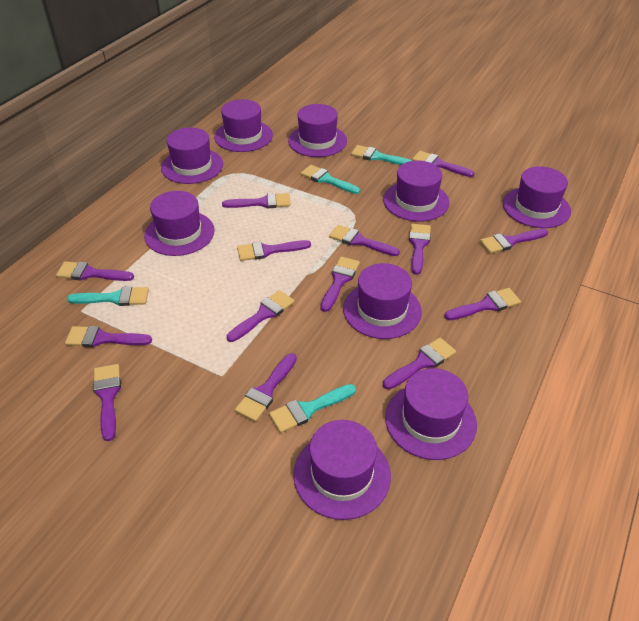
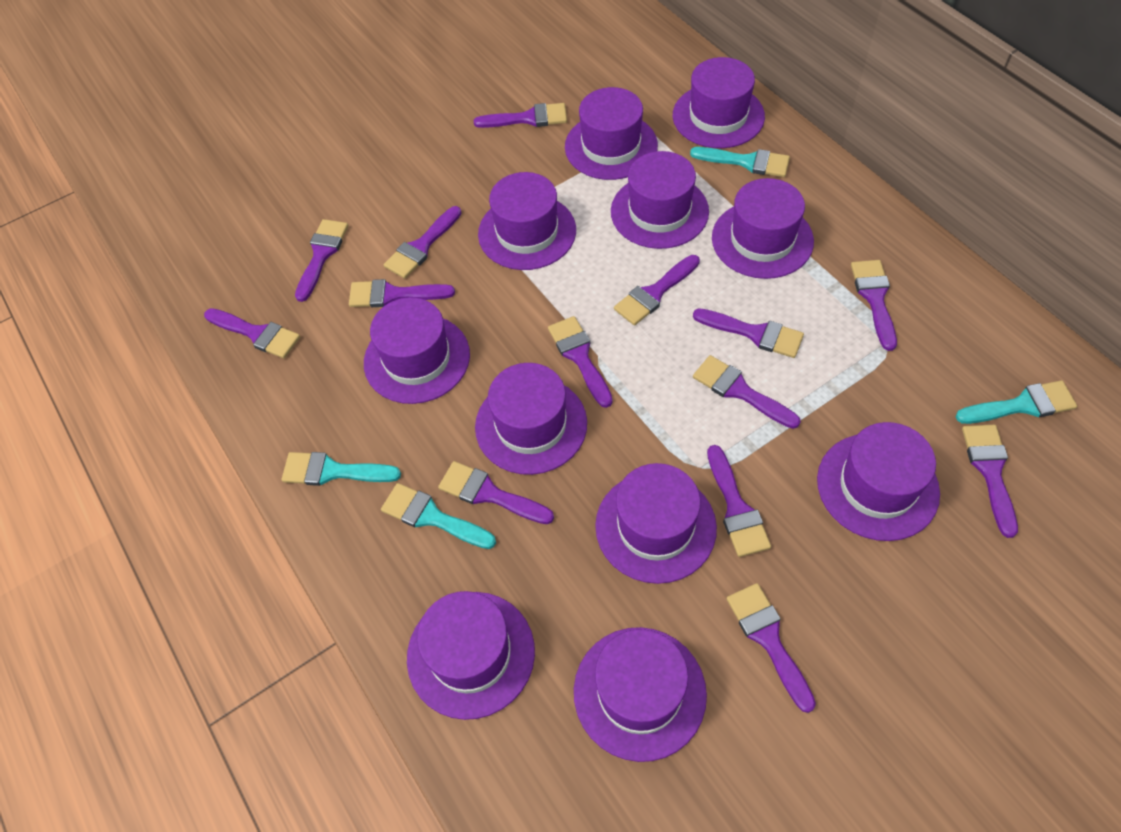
purple hat: [144,191,214,256] [161,127,223,184] [214,99,273,152] [288,104,347,157] [293,420,391,520] [343,263,422,339] [383,160,449,222] [385,368,477,460] [503,166,571,228] = 9 -> [364,297,470,404] [407,591,535,720] [475,363,587,475] [478,172,576,270] [565,87,658,180] [574,627,707,762] [595,463,717,584] [611,151,709,249] [673,57,765,148] [712,178,814,279] [817,422,940,541] = 11

